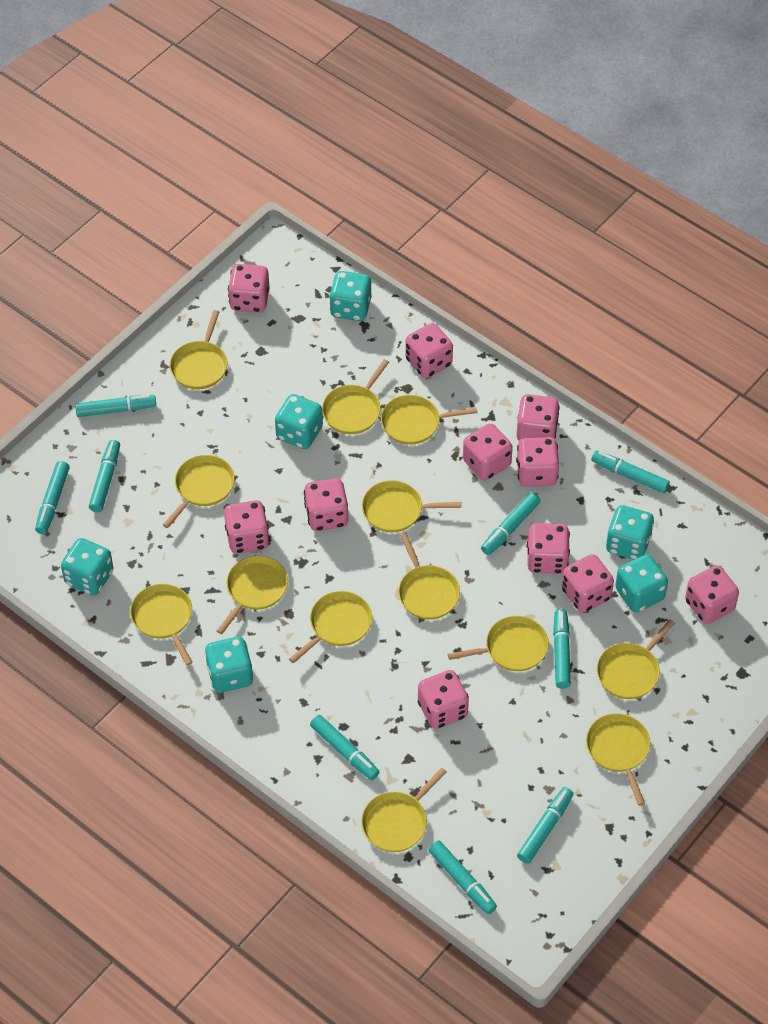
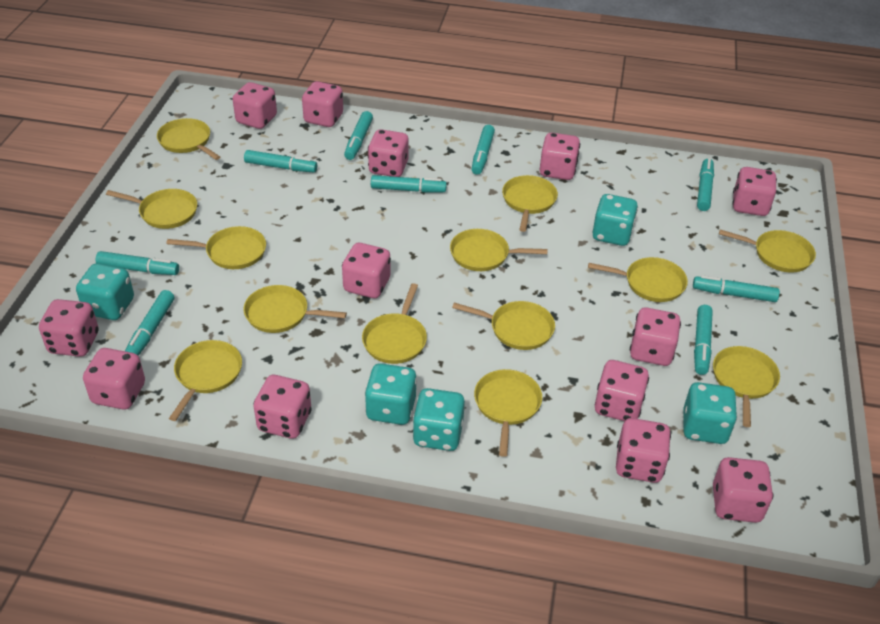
pink dice: [224,500,270,554] [228,264,269,313] [304,478,348,531] [405,323,453,378] [418,670,469,729] [463,423,513,480] [516,394,560,441] [516,437,559,487] [527,523,570,574] [562,554,614,613] [685,565,739,624] = 11 -> [39,299,98,357] [83,348,145,409] [233,82,277,129] [254,375,312,439] [302,81,343,127] [342,243,391,298] [368,129,409,177] [540,133,580,180] [595,360,649,421] [616,418,671,483] [630,307,681,366] [713,457,773,523] [732,167,777,216] = 13
turquoise dice: [61,538,113,595] [205,637,254,693] [275,394,323,449] [329,271,371,321] [606,505,654,560] [615,554,668,612] = 6 -> [76,263,134,320] [365,363,417,425] [412,388,465,451] [592,194,638,246] [683,382,737,444] = 5

